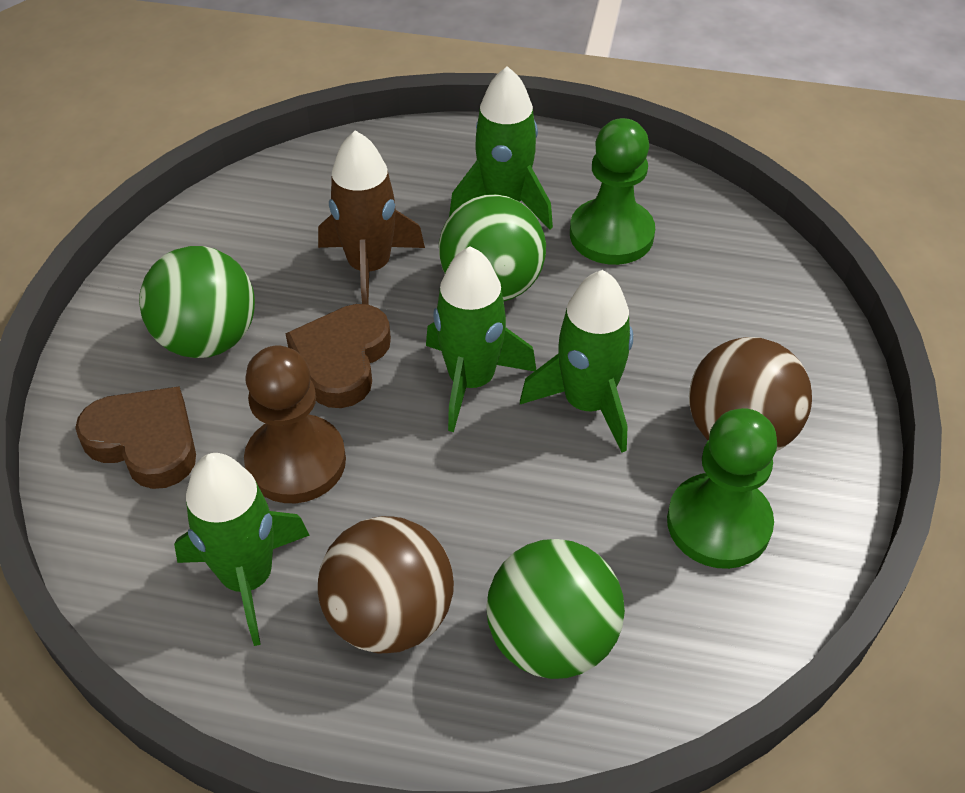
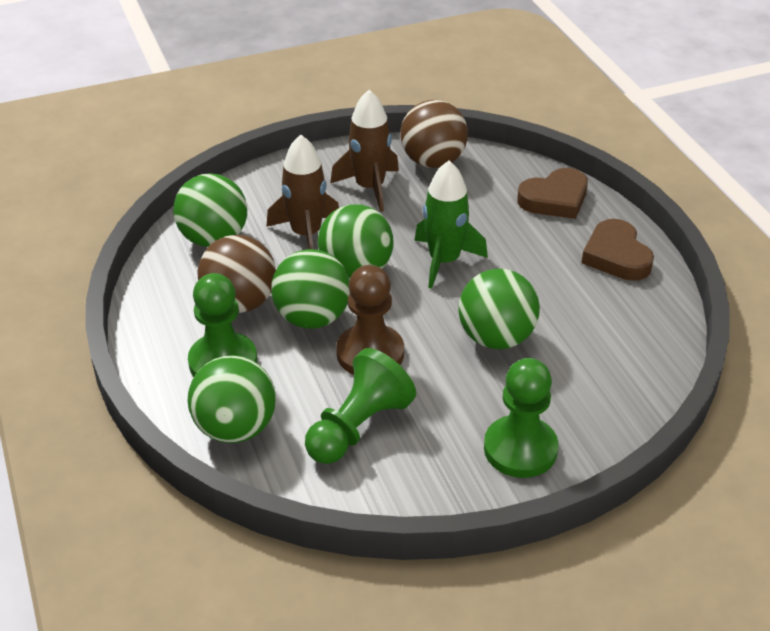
brown rocket: [318,130,425,304] = 1 -> [266,134,339,249] [330,90,399,212] = 2
green ball: [139,246,255,358] [439,194,546,301] [486,539,625,679] = 3 -> [173,173,247,247] [187,355,276,443] [271,249,350,329] [318,204,394,280] [458,269,540,349] = 5
green pawn: [570,118,655,265] [667,408,777,569] = 2 -> [188,273,257,377] [305,348,416,464] [484,358,558,478] = 3
green rocket: [174,453,310,646] [426,246,536,432] [449,66,553,230] [520,270,633,453] = 4 -> [414,161,488,289] = 1

